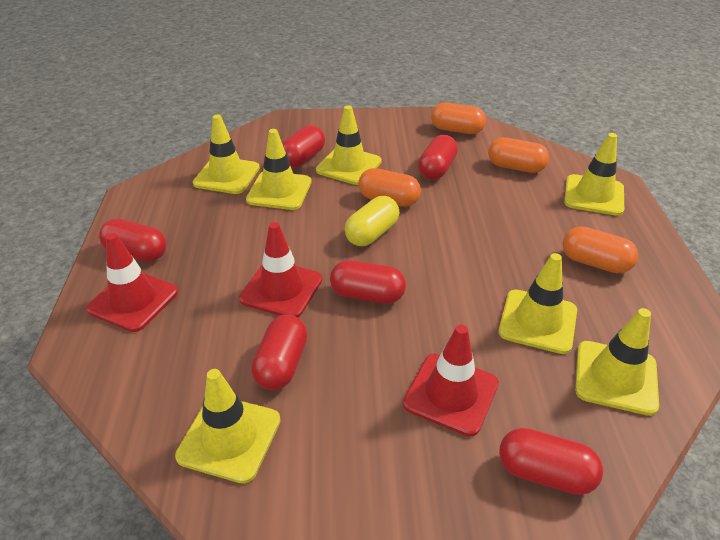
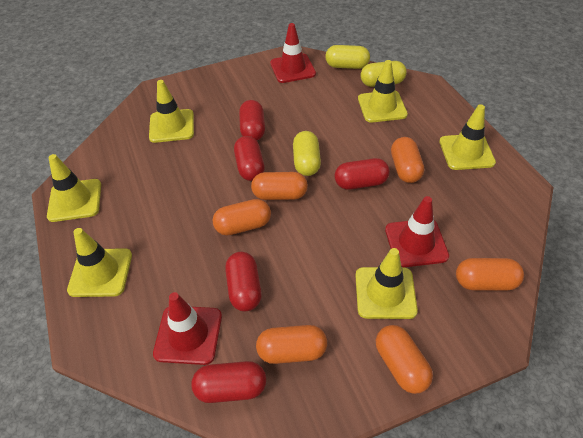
orange capsule: [358,168,421,207] [431,102,486,134] [488,137,549,173] [563,226,638,274] = 4 -> [213,199,271,236] [251,172,308,200] [256,325,327,364] [376,325,433,394] [391,137,424,183] [456,258,524,291] = 6
red capsule: [99,218,167,262] [251,315,307,390] [282,125,325,168] [330,260,406,304] [418,135,458,180] [499,428,603,495] = 6 -> [191,361,266,403] [225,252,262,312] [234,136,265,181] [239,100,265,140] [335,158,390,190] = 5
yellow capsule: [345,196,399,246] = 1 -> [293,131,321,176] [325,45,370,69] [360,61,407,87] = 3
yellow traffic cone: [175,369,281,484] [193,115,260,194] [246,129,311,210] [316,105,382,185] [499,253,577,354] [564,133,624,216] [575,308,659,416] = 7 -> [47,154,101,222] [67,228,132,297] [149,80,194,143] [355,248,418,319] [358,60,408,122] [439,104,496,170] = 6

